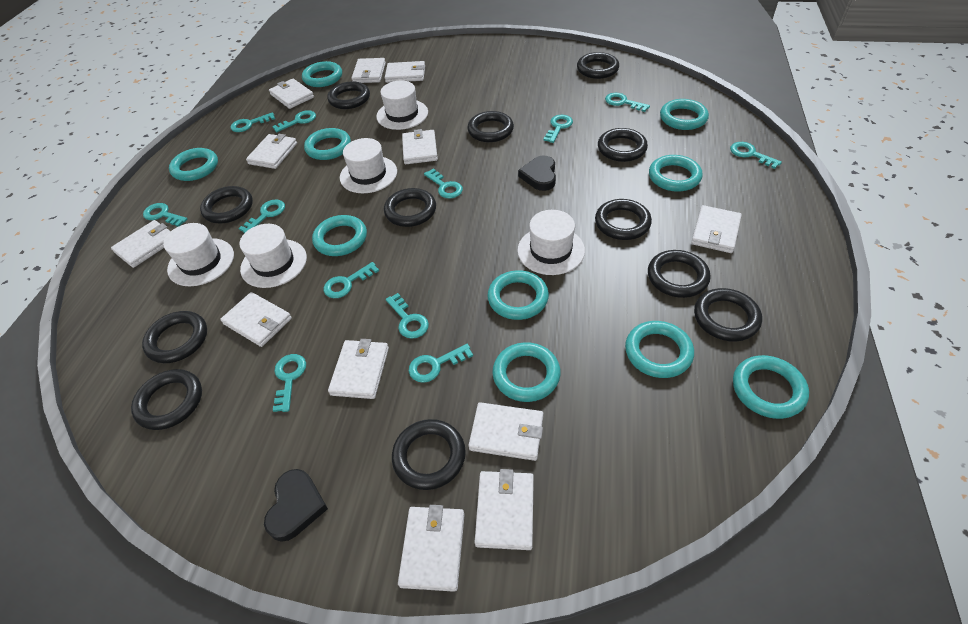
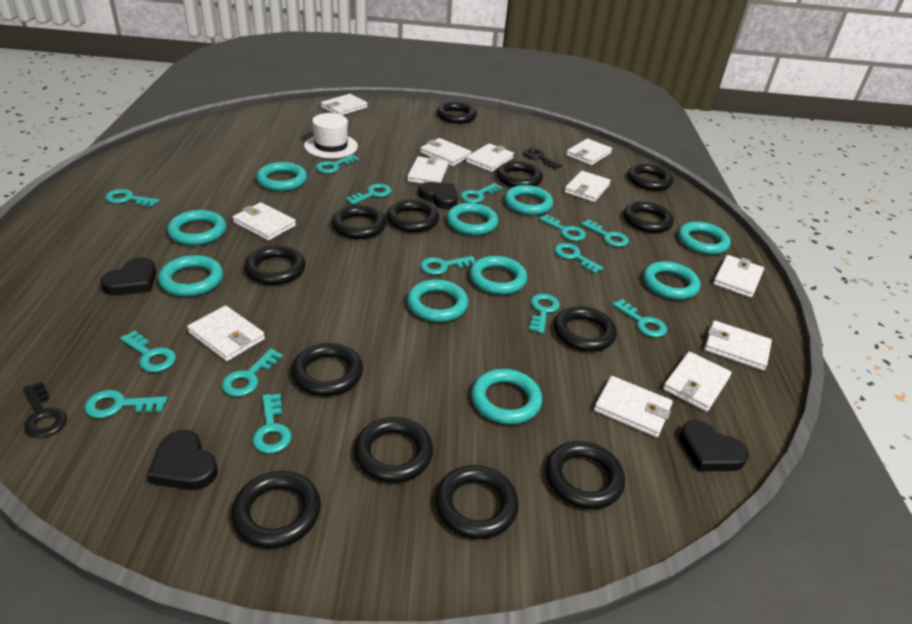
black heart: [264,469,328,542] [518,156,556,191] = 2 -> [100,258,156,295] [147,430,218,490] [418,182,458,209] [679,420,749,472] = 4
black key: none = 0 -> [23,382,67,438] [523,148,562,169] = 2
black ring: [131,369,202,430] [142,311,207,363] [200,186,253,223] [327,81,370,109] [384,188,436,227] [392,419,466,490] [467,111,514,142] [577,52,619,79] [595,199,652,240] [598,128,648,162] [648,250,711,298] [694,288,762,342] = 12 -> [232,471,321,548] [245,245,306,285] [291,343,363,396] [332,205,386,239] [354,417,433,483] [387,200,439,232] [435,465,519,539] [437,102,477,124] [497,161,543,187] [546,441,625,509] [554,306,617,352] [624,202,674,233] [628,164,673,191] = 13
turquoise key: [143,203,188,227] [230,112,275,132] [239,199,285,233] [272,110,316,132] [273,354,306,412] [323,262,379,298] [386,293,429,339] [409,344,473,383] [424,169,463,198] [543,115,573,143] [605,93,650,112] [730,142,782,169] = 12 -> [84,390,167,418] [105,189,160,207] [120,330,176,372] [222,348,283,396] [252,394,292,453] [316,154,359,173] [346,184,392,205] [420,256,475,275] [460,183,502,203] [529,294,560,334] [539,214,586,241] [554,243,603,274] [581,220,629,247] [612,299,667,337] = 14
white hat: [163,223,234,286] [239,224,307,288] [340,138,397,193] [376,81,428,130] [517,210,585,275] = 5 -> [304,113,358,158] = 1

